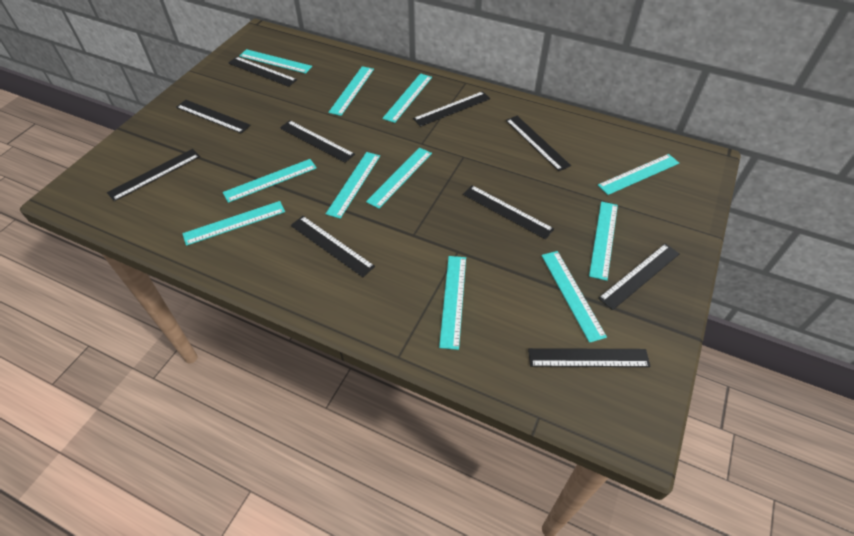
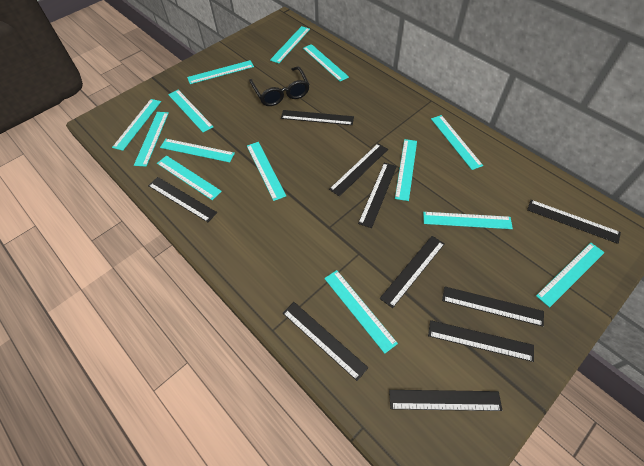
black glasses: none = 0 -> [249,67,310,106] = 1
turquoise ruler: [182,201,285,246] [223,159,317,203] [240,49,312,74] [326,152,380,219] [328,66,374,116] [366,148,432,208] [382,73,432,123] [439,256,466,350] [541,251,607,343] [589,201,618,281] [598,154,679,195] = 11 -> [112,99,161,151] [134,112,169,167] [157,155,222,200] [160,139,235,162] [168,90,213,132] [187,60,254,84] [247,142,286,201] [270,26,310,63] [303,44,349,81] [324,270,398,354] [395,139,417,201] [423,212,513,229] [431,115,483,170] [536,243,605,307] = 14

